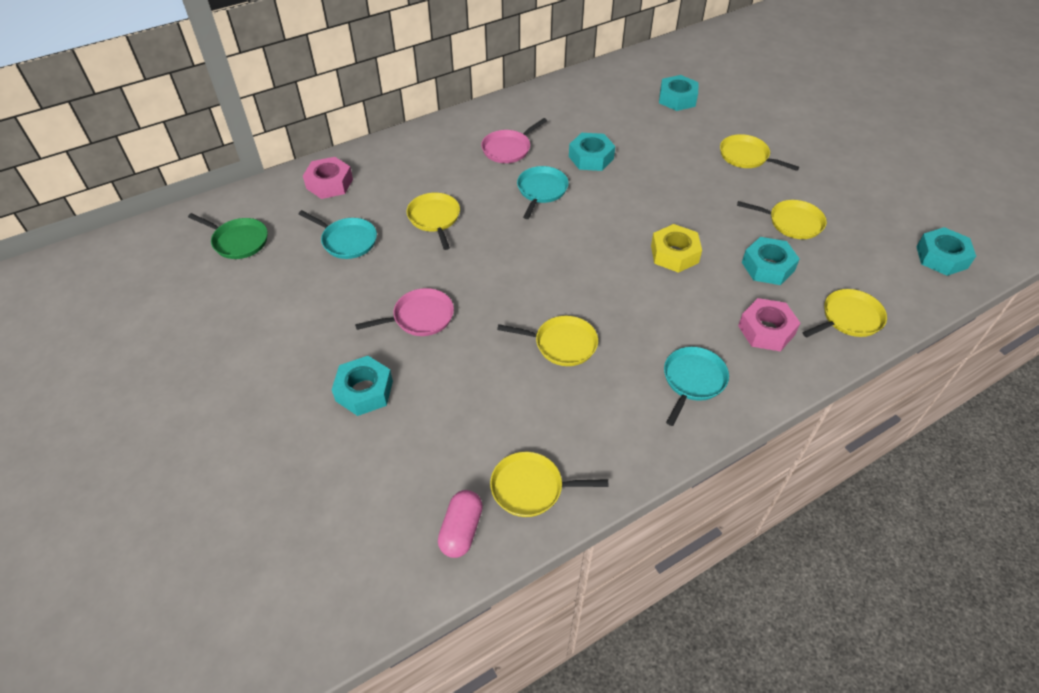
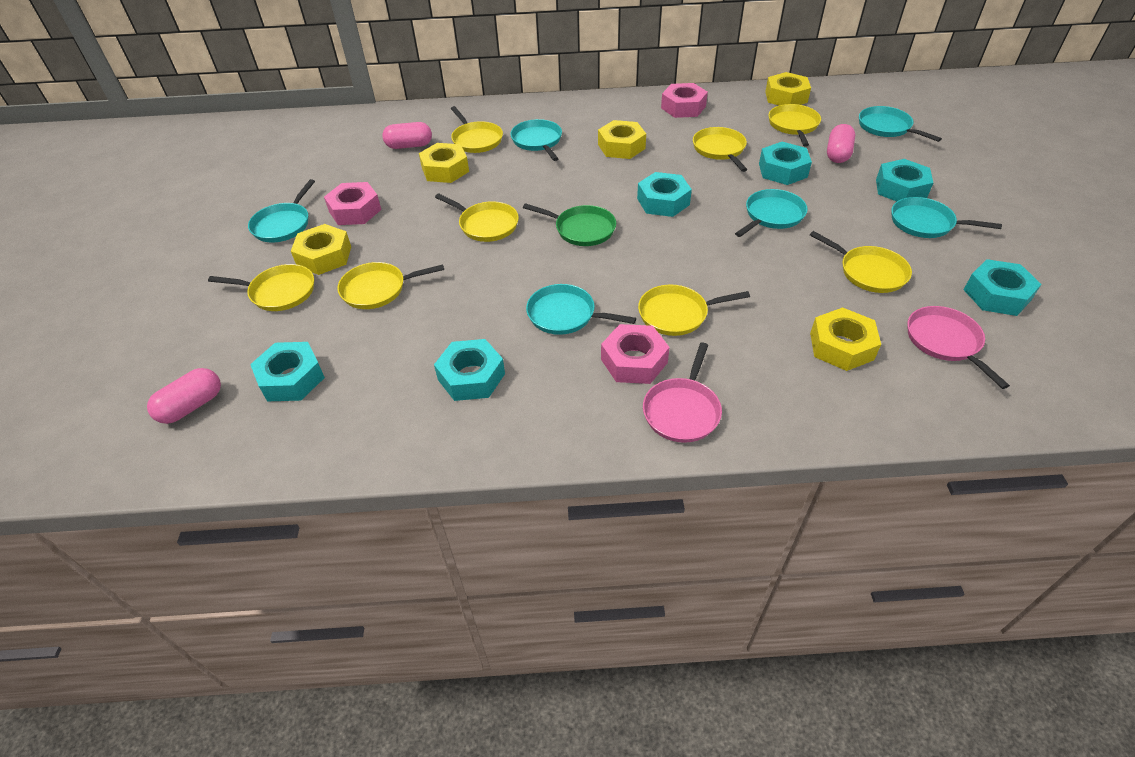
pink capsule: [438,490,483,558] = 1 -> [147,368,221,424] [382,122,432,149] [827,124,855,163] = 3
pink nut: [303,157,353,199] [738,298,800,352] = 2 -> [324,182,381,225] [601,324,670,384] [661,83,708,118] = 3
turquoise nut: [332,356,393,416] [569,133,615,171] [659,75,699,111] [742,237,800,285] [916,227,976,276] = 5 -> [250,342,325,401] [434,339,505,401] [637,172,692,217] [759,142,812,185] [876,159,933,202] [964,259,1041,316] = 6
turquoise pan: [299,210,377,259] [517,166,569,219] [664,347,729,426] = 3 -> [248,179,315,242] [510,119,562,161] [526,284,636,335] [735,189,808,237] [859,106,942,142] [891,197,1002,238] = 6
yellow nut: [651,224,702,273] = 1 -> [291,224,351,275] [419,143,469,183] [598,120,646,159] [765,72,811,105] [810,307,881,371] = 5
yellow pan: [406,193,460,250] [490,452,608,517] [497,316,598,366] [720,134,799,171] [737,200,827,239] [803,289,887,337] = 6 -> [208,264,314,311] [337,262,444,309] [435,194,519,242] [450,106,503,153] [638,285,750,336] [693,127,747,172] [768,104,821,147] [810,231,912,293] = 8

